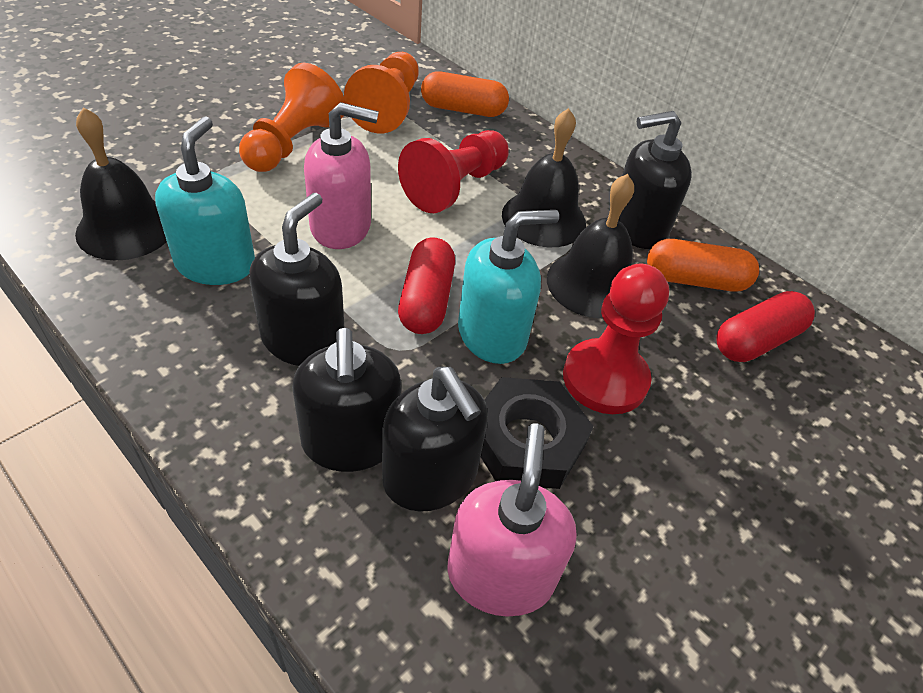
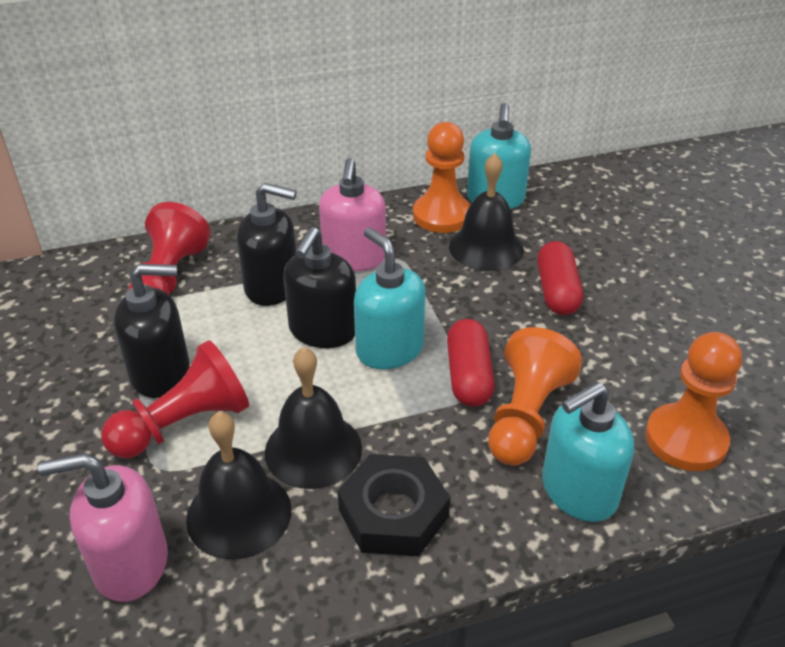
black soap dispenser: [249,193,344,366] [292,327,401,472] [382,366,488,511] [618,111,692,249] = 4 -> [114,264,190,398] [237,183,297,306] [283,227,356,348] = 3
orange capsule: [421,72,509,117] [647,239,759,291] = 2 -> none = 0
orange pawn: [239,62,345,172] [344,52,419,133] = 2 -> [413,122,471,233] [488,327,582,466] [645,332,742,471] = 3
turquoise soap dispenser: [155,117,255,285] [458,210,559,364] = 2 -> [354,228,426,369] [467,103,531,209] [542,382,634,522] = 3

